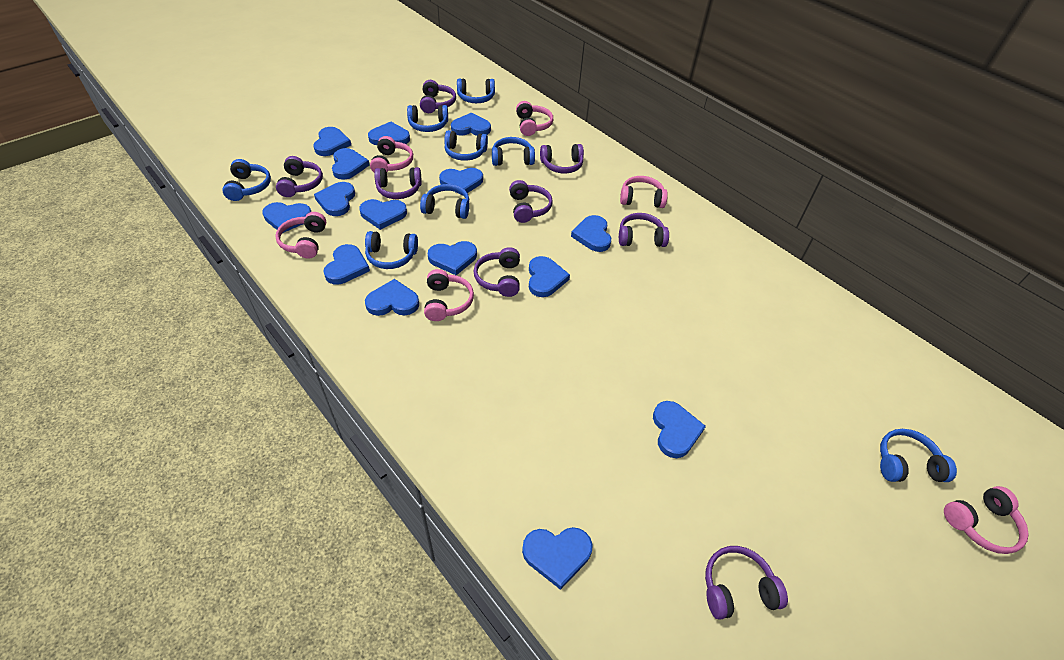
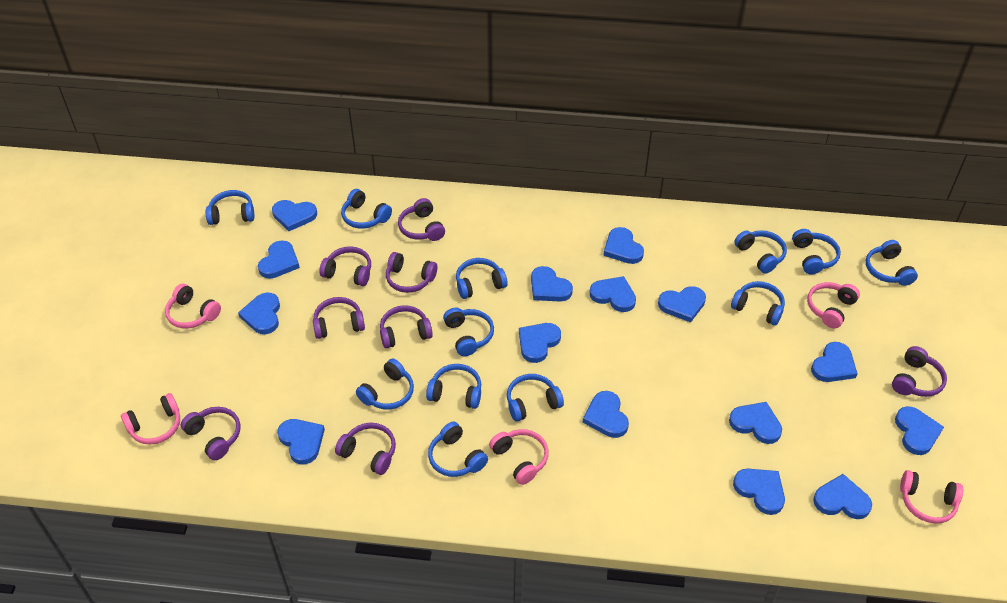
blue headphones: [222,159,271,201] [365,231,418,269] [407,105,448,132] [420,184,469,219] [444,130,488,161] [457,78,495,103] [492,137,535,166] [880,429,957,482] = 8 -> [206,190,254,225] [341,189,392,229] [356,358,414,410] [426,364,481,409] [428,422,488,477] [443,308,494,356] [456,258,508,299] [507,374,564,422] [731,281,785,325] [734,230,787,274] [792,229,841,274] [866,240,918,286] = 12
pink headphones: [275,212,326,259] [370,136,413,172] [424,269,474,321] [516,101,553,136] [620,176,668,208] [944,486,1028,554] = 6 -> [121,393,180,445] [165,284,221,329] [489,429,549,485] [807,282,860,328] [900,470,963,524] = 5

